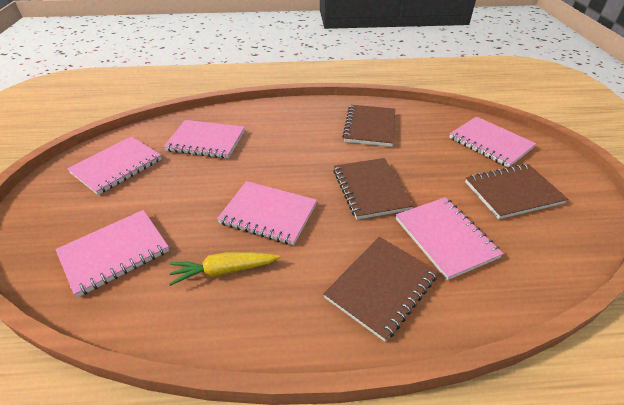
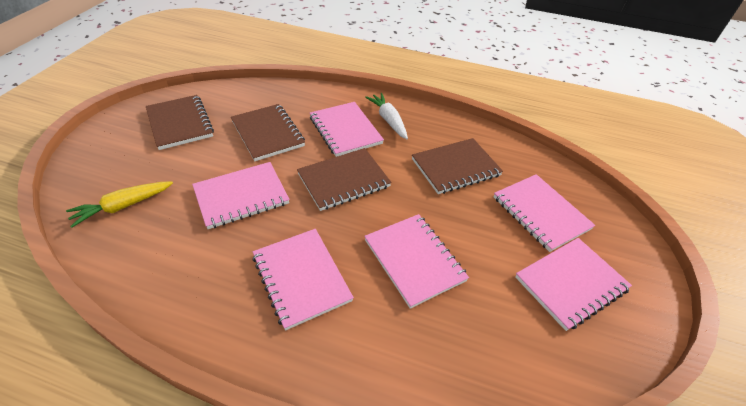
white carrot: none = 0 -> [365,93,408,139] = 1

